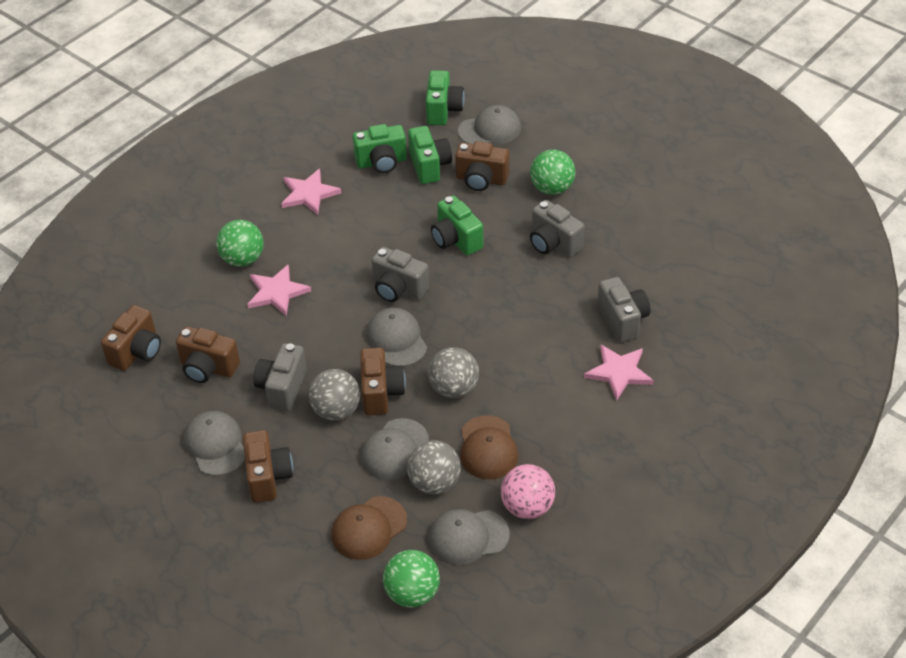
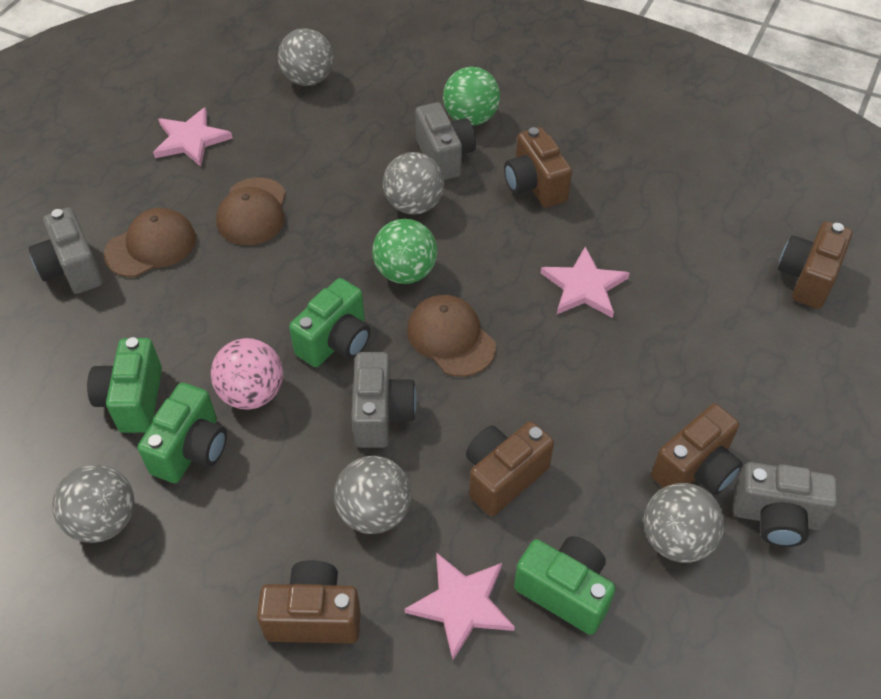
brown cap: [331,496,407,560] [460,415,518,479] = 2 -> [104,208,196,277] [216,177,286,245] [407,295,496,377] = 3
green ball: [216,220,264,267] [383,550,440,608] [530,150,575,195] = 3 -> [372,219,438,284] [443,67,500,126] = 2
grey ball: [309,369,360,421] [407,440,461,494] [428,347,479,398] = 3 -> [52,464,135,543] [278,28,333,86] [334,456,411,534] [383,152,444,215] [644,483,725,563] = 5
grey cap: [184,411,245,476] [361,418,429,480] [367,307,427,367] [428,509,510,565] [458,105,521,144] = 5 -> none = 0

